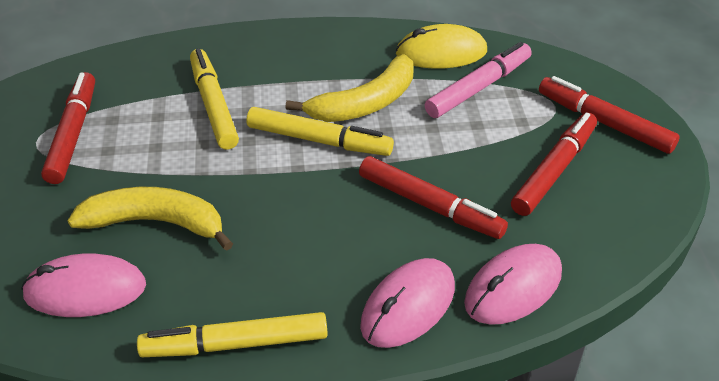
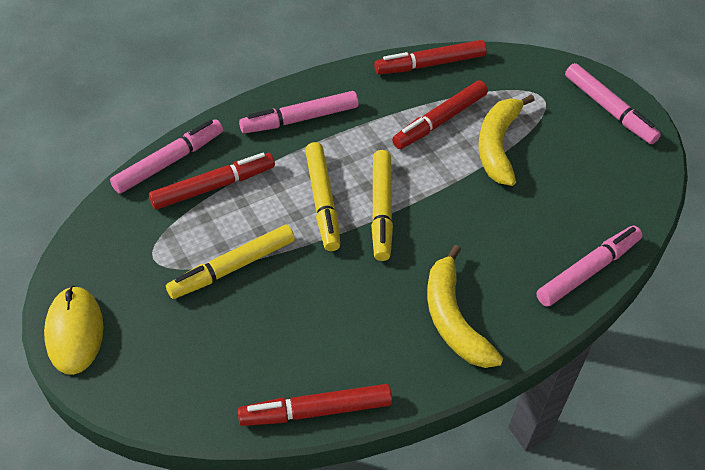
pink marker: [425,42,532,118] = 1 -> [110,119,223,194] [239,91,359,134] [536,226,642,307] [565,63,661,144] = 4
pink mouse: [21,254,146,317] [360,258,455,348] [464,244,562,325] = 3 -> none = 0

